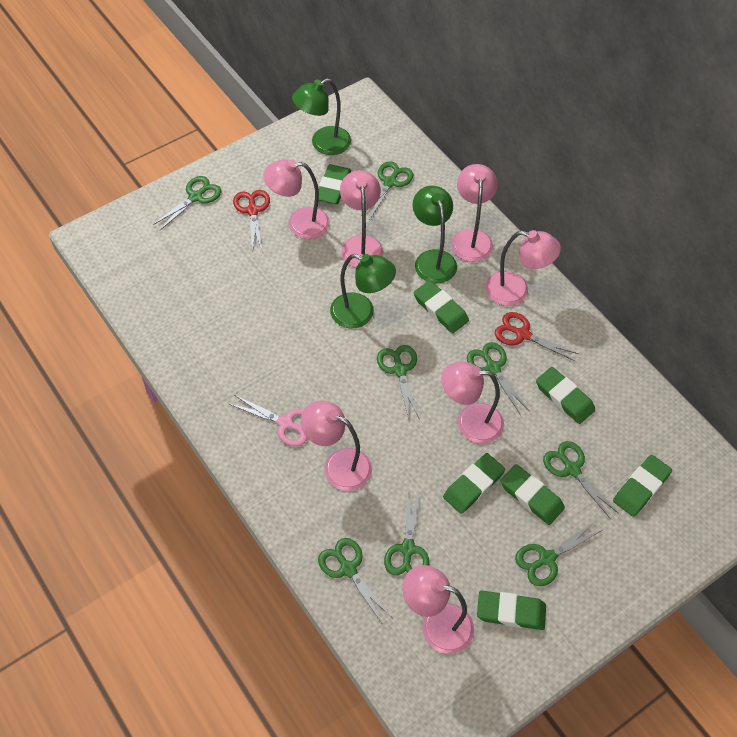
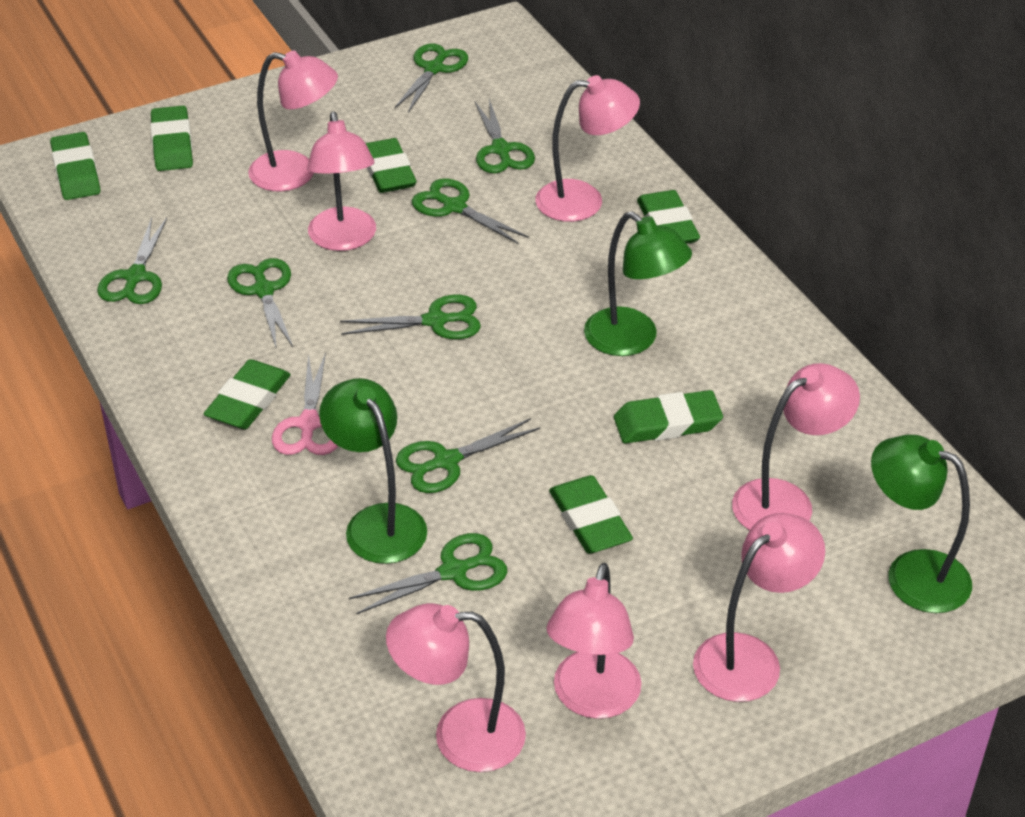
red scissors: [233,190,270,252] [495,312,579,361] = 2 -> none = 0

